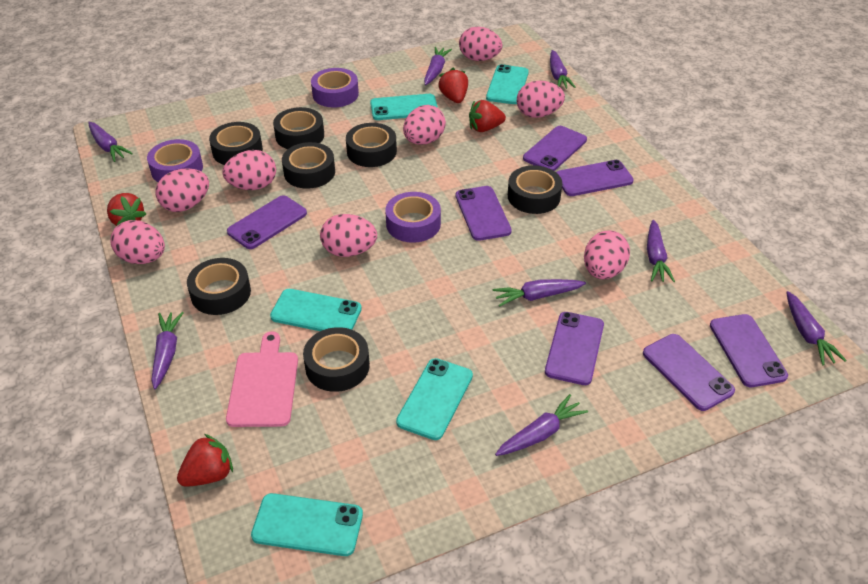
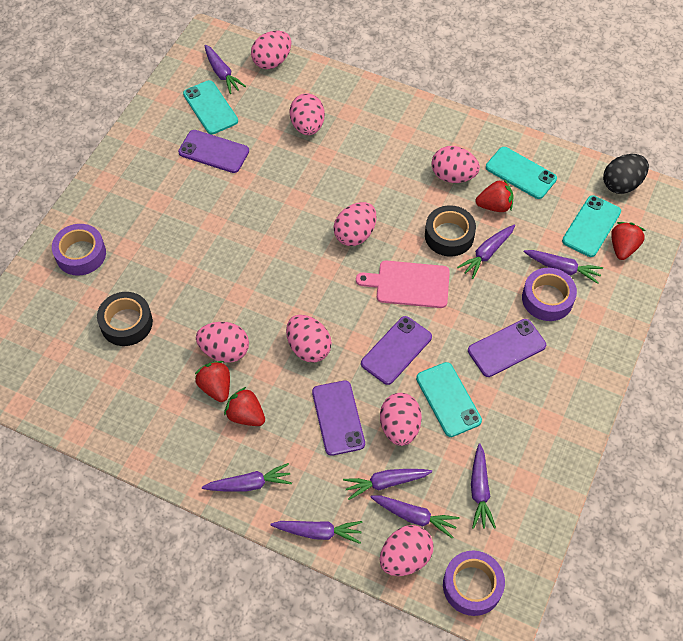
black egg: none = 0 -> [603,154,649,194] = 1
black tape: [187,258,251,315] [209,122,263,165] [273,107,324,149] [282,142,335,189] [303,327,370,392] [346,123,397,167] [508,166,562,214] = 7 -> [97,292,153,346] [425,205,476,256] = 2
purple phone: [227,195,307,249] [456,186,512,241] [523,126,587,171] [545,312,604,385] [556,160,634,196] [643,334,735,411] [710,314,788,387] = 7 -> [178,130,249,173] [312,380,365,456] [361,316,432,385] [468,319,546,377] = 4
turquoise phone: [251,493,363,556] [270,289,362,331] [370,94,438,120] [396,358,473,440] [486,64,529,104] = 5 -> [183,80,238,134] [416,362,482,437] [486,147,557,199] [562,195,621,257] = 4

